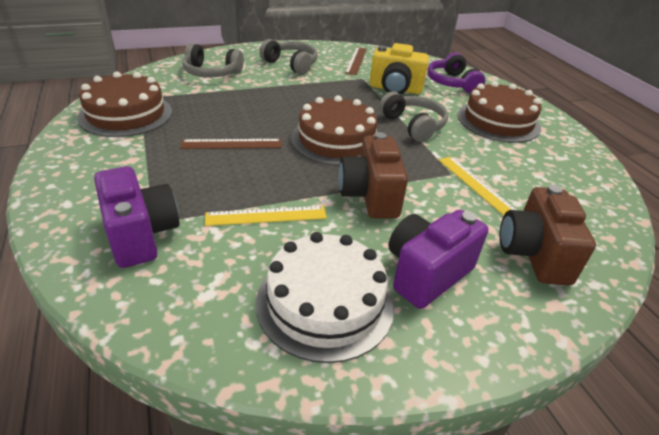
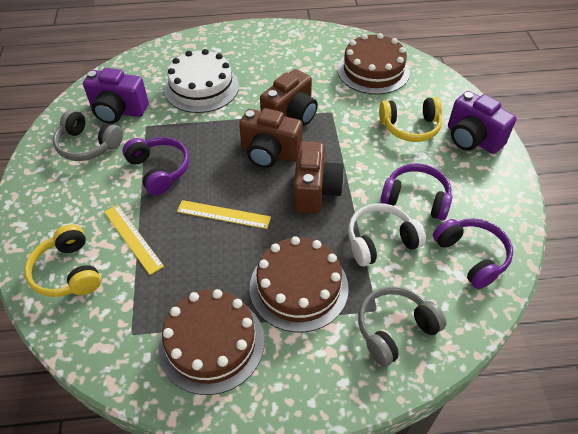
brown camera: [339,132,408,218] [500,185,596,285] = 2 -> [239,108,303,168] [260,69,318,126] [294,141,344,214] = 3
brown ruler: [180,139,282,149] [345,47,367,75] = 2 -> none = 0
grey headphones: [182,43,244,78] [259,39,318,75] [379,92,448,142] = 3 -> [53,110,123,161] [358,286,446,367] = 2
purple headphones: [428,53,485,93] = 1 -> [122,137,189,195] [381,163,452,220] [433,218,513,289] = 3
white headphones: none = 0 -> [348,203,426,266] = 1
yellow camera: [370,43,429,94] = 1 -> none = 0
yellow headphones: none = 0 -> [24,224,101,297] [379,97,442,142] = 2

